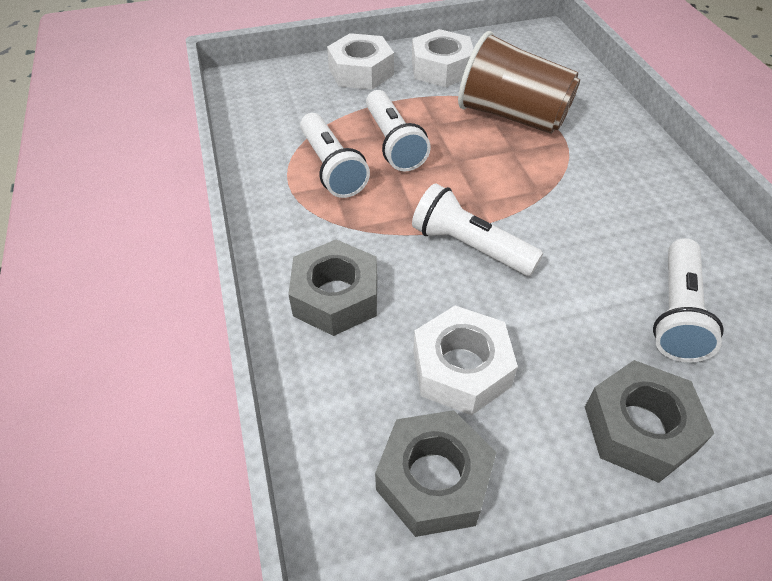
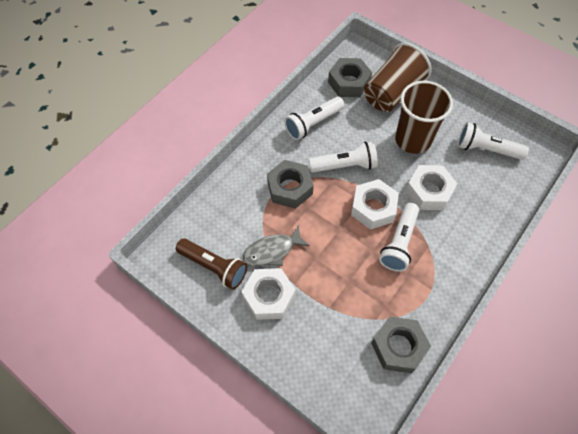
brown cup: [458,31,580,134] = 1 -> [364,43,432,112] [395,81,453,154] = 2
brown flashlight: none = 0 -> [176,239,247,290] = 1
grey fish: none = 0 -> [243,225,309,266] = 1

